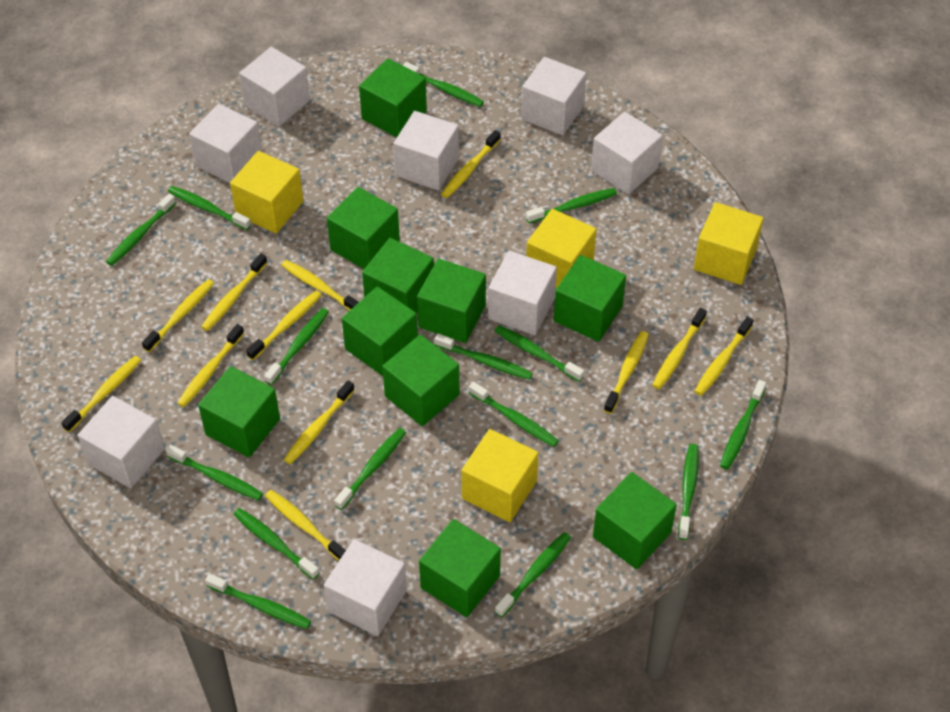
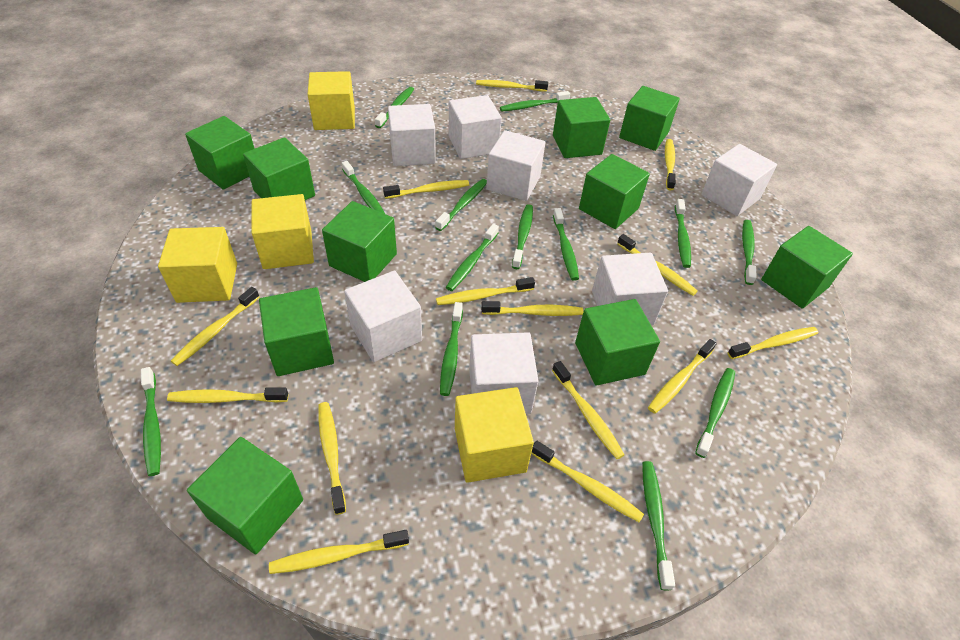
green toothbrush: [106,193,176,266] [166,445,263,501] [168,186,251,230] [205,574,311,629] [233,508,319,580] [264,308,329,385] [334,428,406,510] [403,62,484,107] [434,333,533,380] [469,382,559,447] [495,325,584,382] [495,532,571,617] [526,188,617,223] [678,444,699,540] [720,380,766,470] = 15 -> [141,367,161,476] [342,161,385,214] [375,87,414,128] [435,179,487,231] [440,302,463,396] [446,224,499,291] [500,91,570,112] [512,204,533,269] [553,208,579,281] [642,461,675,590] [675,199,691,268] [695,368,735,458] [742,220,757,285] = 13
white cube: [78,396,165,488] [189,104,262,183] [239,47,310,127] [324,539,407,636] [393,111,459,190] [488,251,557,335] [521,57,586,135] [591,112,663,194] = 8 -> [344,271,422,362] [388,104,436,166] [449,95,502,159] [469,332,538,414] [486,130,545,201] [592,253,668,325] [701,144,777,216] = 7
yellow toothbrush: [61,356,141,432] [142,279,214,352] [177,324,244,407] [201,253,268,331] [246,291,322,360] [265,490,346,561] [281,260,359,311] [284,381,355,464] [441,130,501,198] [604,331,649,414] [652,308,707,389] [694,316,754,396] = 12 -> [167,387,288,403] [171,287,259,366] [269,530,409,574] [318,402,346,515] [383,180,469,199] [436,277,535,305] [476,80,548,92] [481,301,583,316] [531,440,644,522] [552,361,625,459] [617,234,698,296] [648,339,717,414] [665,139,676,191] [728,327,818,359] = 14

